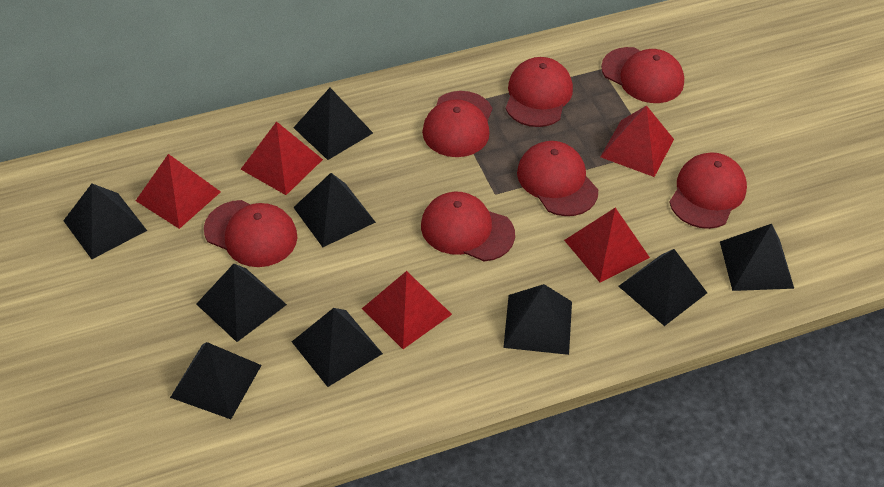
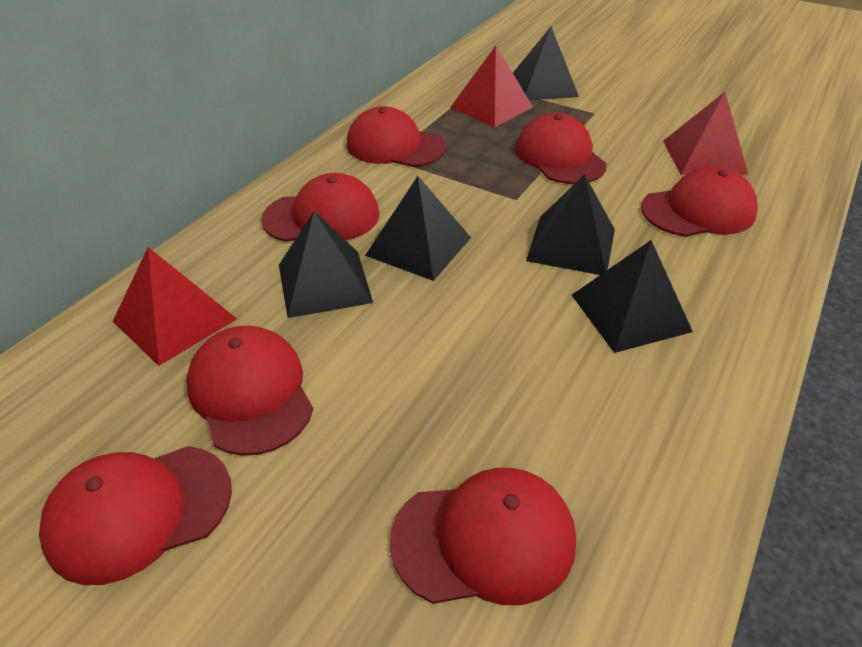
black pyramid: [63,184,147,259] [170,342,262,419] [196,264,287,342] [292,308,383,387] [293,88,373,160] [293,173,376,247] [503,284,572,355] [618,249,707,326] [720,224,794,291] = 9 -> [279,211,373,318] [365,176,471,281] [513,27,579,100] [526,174,615,275] [572,240,693,353] = 5
red pyramid: [136,154,221,229] [241,121,323,195] [362,271,452,349] [564,208,650,282] [600,105,674,177] = 5 -> [113,247,237,366] [450,46,533,127] [663,92,748,175] = 3

